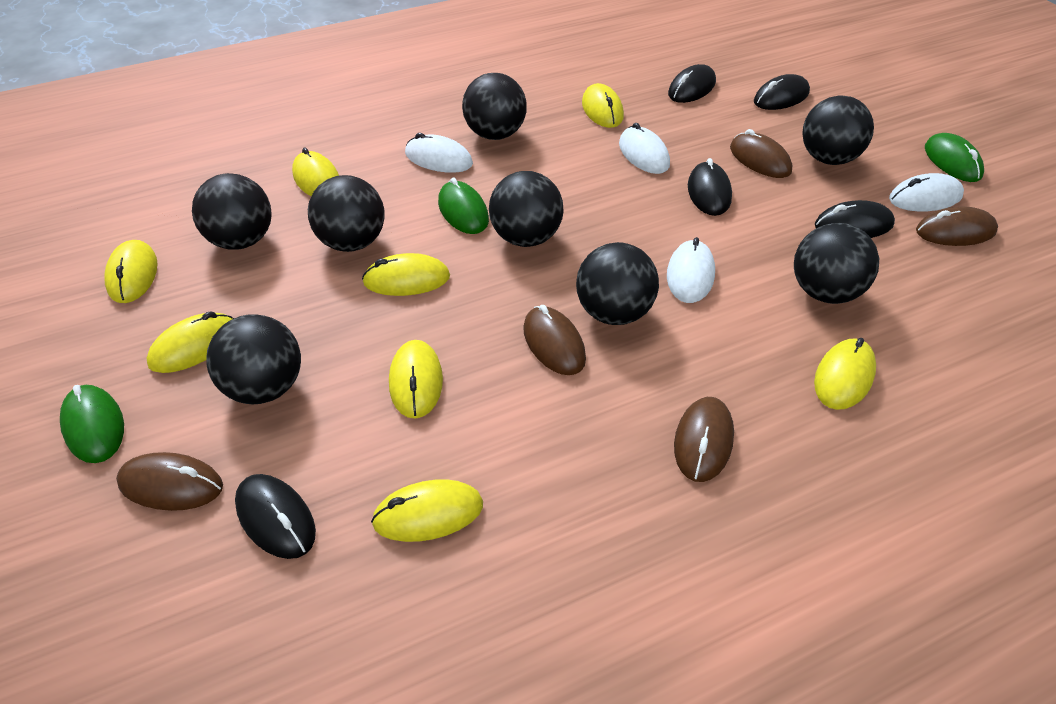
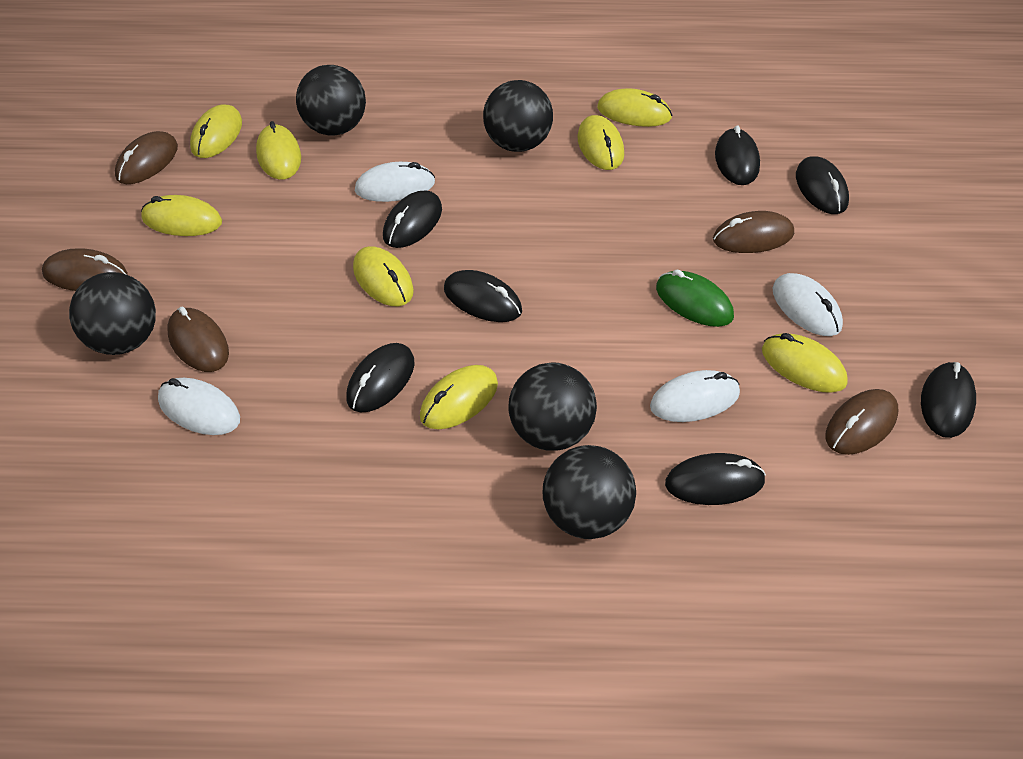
black ball: [192,173,272,250] [206,314,301,404] [308,175,385,252] [462,73,527,140] [489,171,564,247] [576,242,659,325] [794,223,879,304] [802,96,874,165] = 8 -> [69,272,156,355] [296,65,366,136] [483,80,553,152] [509,362,597,451] [543,445,636,539] = 5
black mouse: [235,474,316,559] [668,64,716,103] [688,158,732,216] [754,74,810,110] [815,200,895,238] = 5 -> [346,343,415,412] [383,191,442,248] [444,270,522,322] [665,453,766,505] [715,125,760,185] [796,156,849,214] [921,362,976,438] = 7
green mouse: [60,385,124,463] [438,177,489,234] [925,133,984,182] = 3 -> [656,269,734,327] = 1

